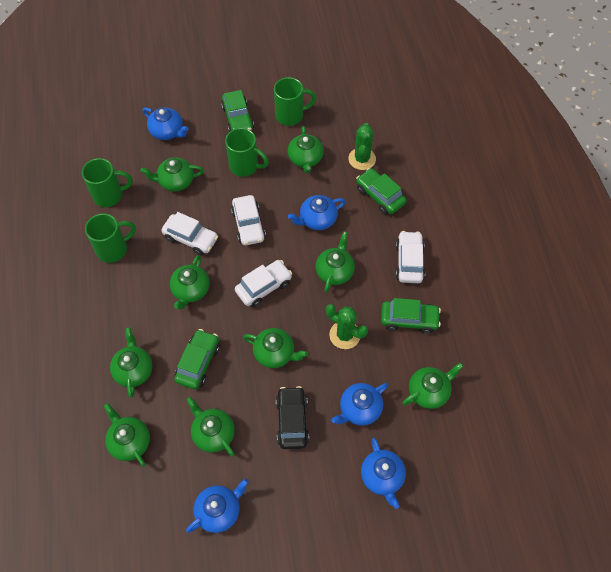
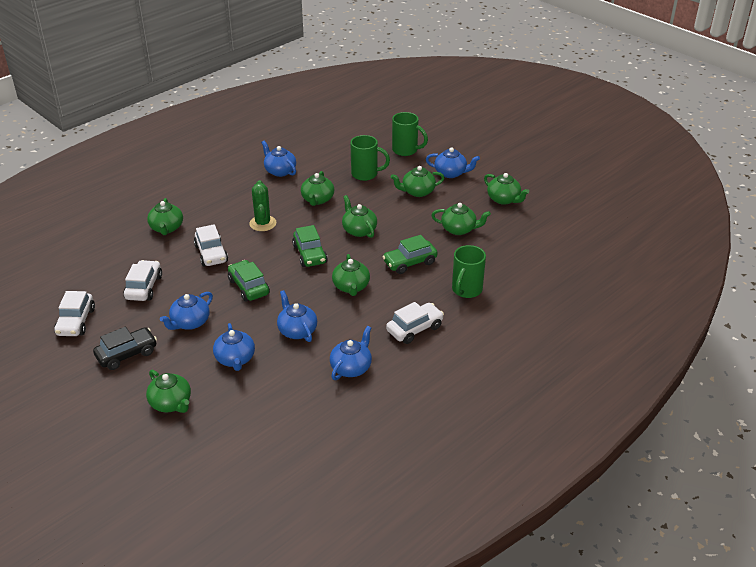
blue teapot: [143,108,189,140] [186,479,249,533] [288,195,346,230] [331,383,389,426] [361,438,406,509] = 5 -> [160,292,213,330] [213,323,255,371] [261,141,296,177] [277,290,317,342] [330,326,372,380] [426,148,480,178] = 6
green cactus: [326,304,368,349] [348,123,376,170] = 2 -> [249,180,276,231] = 1
green car: [174,329,220,390] [221,90,254,132] [356,168,406,215] [381,298,441,334] = 4 -> [228,260,270,302] [292,225,328,267] [382,235,438,274] = 3
green mug: [82,158,133,207] [85,213,136,263] [225,128,269,177] [274,77,316,126] = 4 -> [350,135,390,181] [392,112,428,156] [452,245,486,298] = 3
green teapot: [104,403,150,467] [110,327,153,398] [140,157,204,192] [170,255,209,310] [186,397,235,456] [243,328,308,368] [288,126,324,173] [316,231,355,293] [402,363,463,409] = 9 -> [146,370,191,413] [147,198,183,235] [301,171,335,206] [332,254,370,296] [342,195,377,238] [391,166,444,197] [431,203,491,235] [484,173,529,205] = 8

